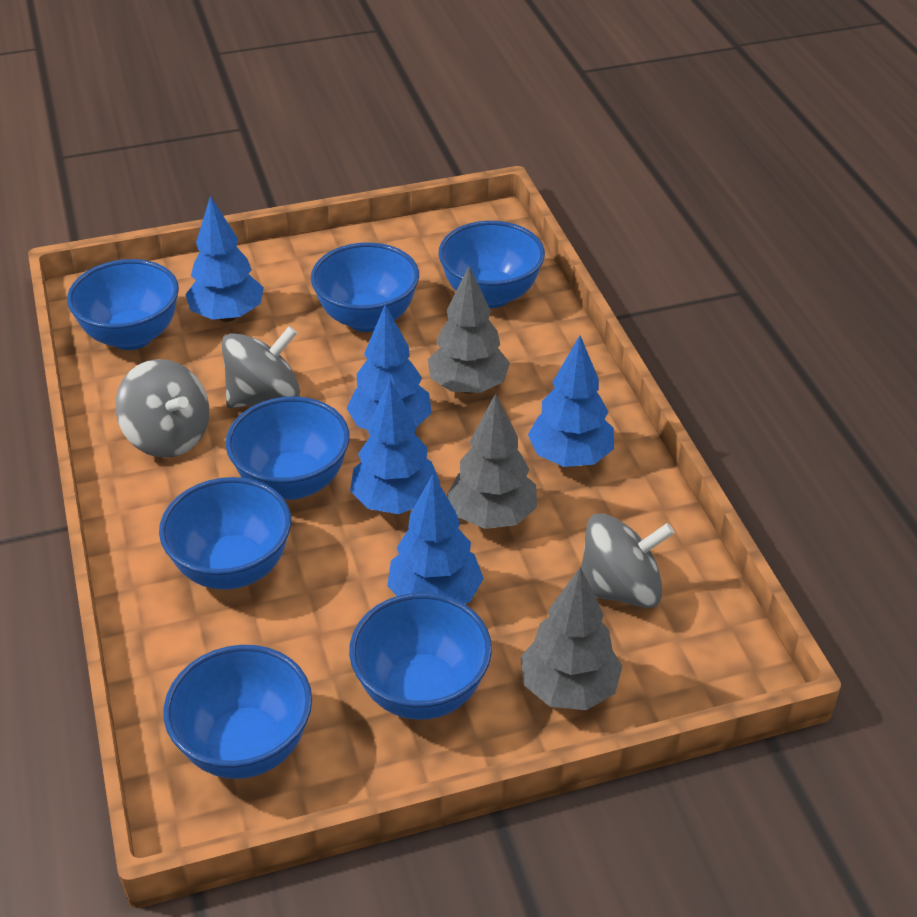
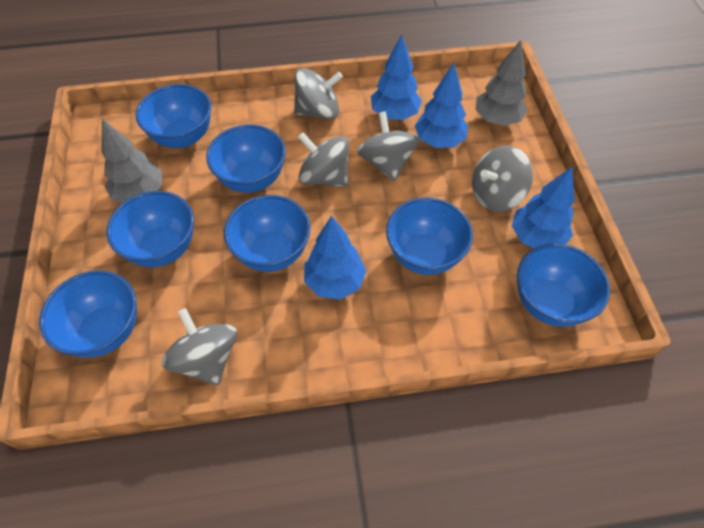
blue tree: [185,196,264,322] [346,305,432,430] [350,380,440,514] [387,474,484,604] [528,336,614,467] = 5 -> [304,215,366,299] [371,35,422,120] [415,63,468,148] [512,167,574,248] = 4
grey spinning top: [115,359,209,458] [222,326,300,408] [581,513,675,608] = 3 -> [162,308,237,385] [294,68,343,120] [298,132,349,187] [357,111,420,181] [472,146,533,212] = 5
grey tree: [428,266,510,394] [447,393,537,529] [521,567,622,710] = 3 -> [101,119,162,203] [475,40,527,126] = 2

